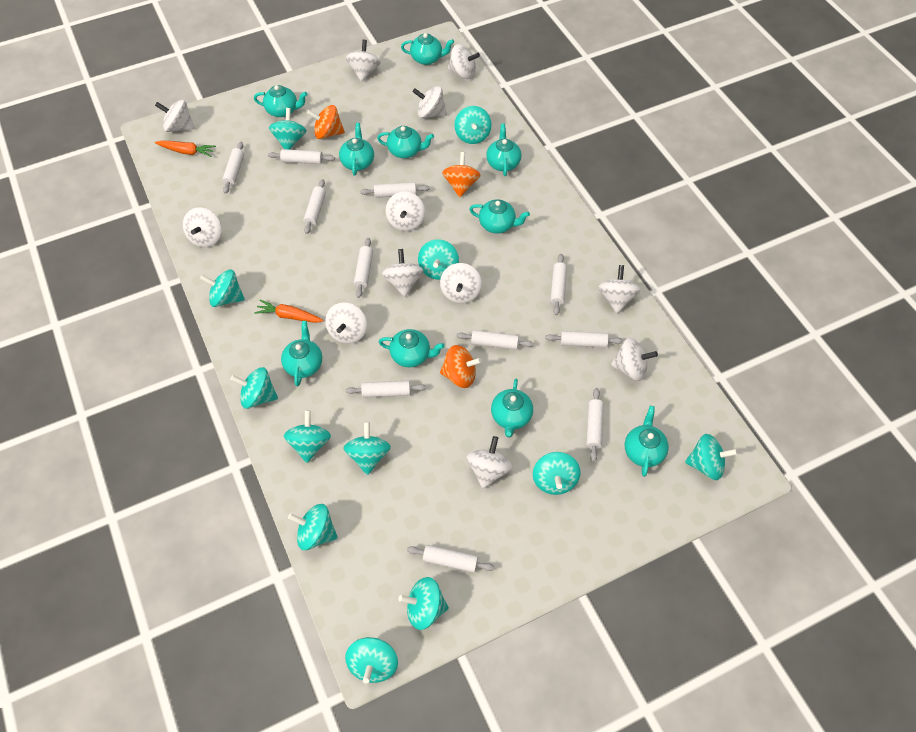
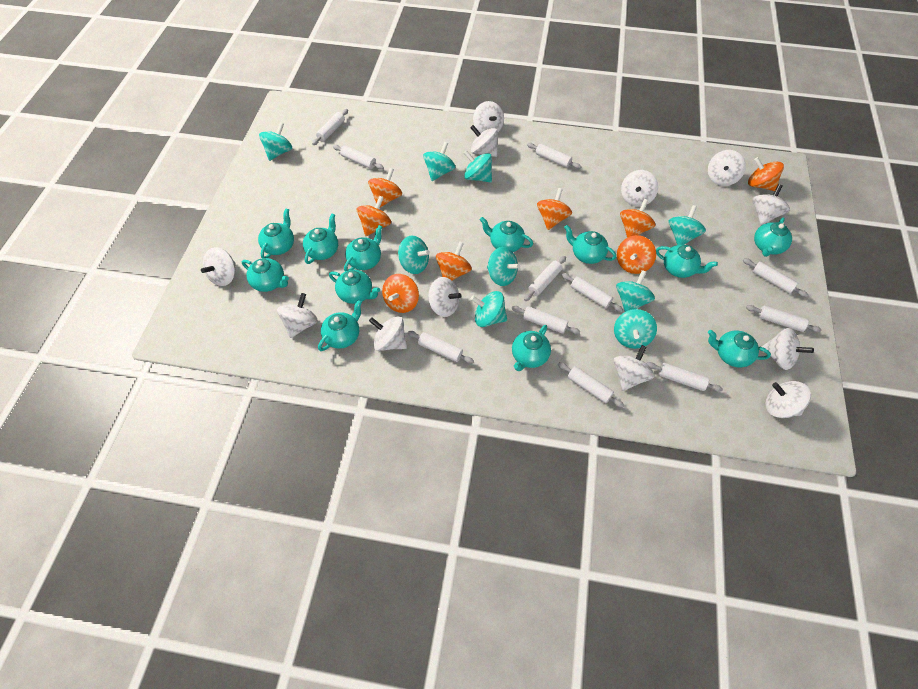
orange carrot: [155,140,216,157] [254,300,324,323] = 2 -> none = 0
orange spinning top: [307,105,345,139] [440,345,482,388] [442,152,481,197] = 3 -> [357,196,391,236] [368,168,402,208] [382,274,419,313] [436,241,472,281] [537,188,572,230] [617,235,656,274] [620,199,656,238] [748,157,784,191] = 8
turquoise spinning top: [200,269,245,307] [230,367,278,409] [269,108,306,150] [284,410,331,463] [288,504,338,550] [344,421,391,475] [345,637,398,684] [398,577,449,630] [418,239,459,280] [454,106,491,144] [533,452,581,495] [685,434,738,480] = 12 -> [259,122,292,161] [398,236,430,274] [423,142,455,181] [464,150,492,183] [471,291,507,327] [487,247,520,286] [614,309,657,349] [616,270,655,312] [669,205,706,245] = 9
turquoise teapot: [254,85,308,117] [281,321,322,386] [339,123,374,176] [377,126,434,158] [379,329,445,367] [401,33,454,65] [469,199,530,234] [486,123,521,176] [491,379,533,437] [625,406,669,477] = 10 -> [242,258,289,292] [258,208,294,258] [303,213,338,264] [318,300,362,351] [329,270,380,304] [344,225,382,271] [480,217,533,252] [512,325,551,371] [564,225,616,264] [656,245,718,278] [708,330,771,367] [754,217,792,257] = 12

